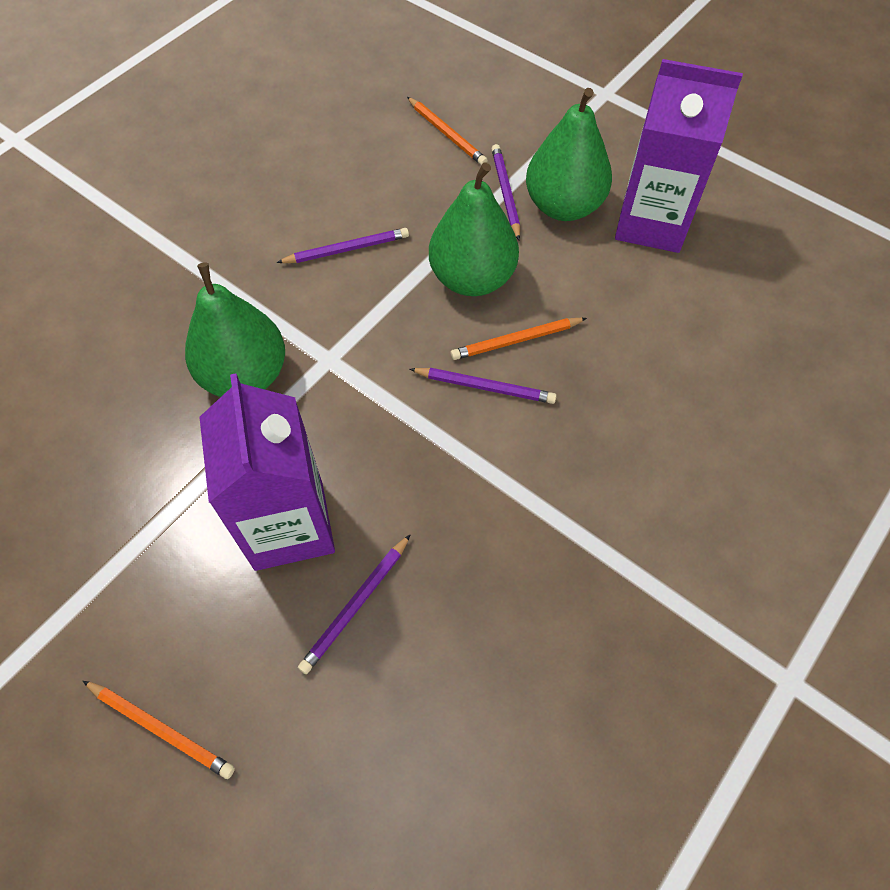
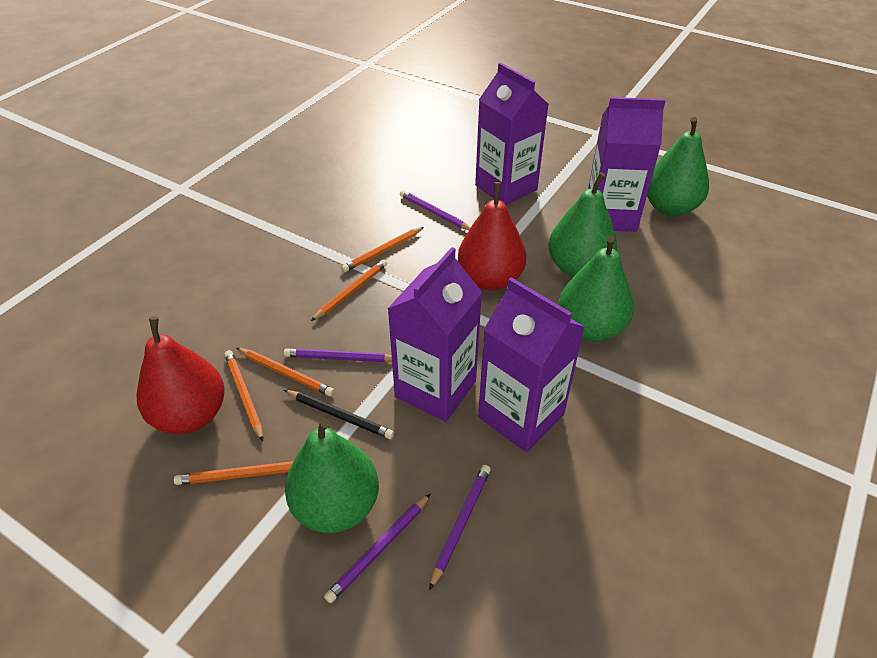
black pencil: none = 0 -> [284,390,394,439] = 1
green pear: [185,262,285,397] [429,163,519,296] [526,88,612,221] = 3 -> [285,418,379,533] [548,172,617,277] [559,236,634,342] [647,117,709,216] = 4
orange pencil: [83,681,235,779] [407,97,488,165] [450,318,587,360] = 3 -> [174,461,294,485] [224,350,263,441] [236,348,334,396] [311,259,387,321] [341,227,424,272] = 5
purple carton: [199,373,335,571] [615,59,743,253] = 2 -> [388,247,482,422] [475,62,549,205] [478,277,585,452] [588,97,666,232] = 4
red pear: none = 0 -> [137,316,225,434] [458,182,526,290] = 2

